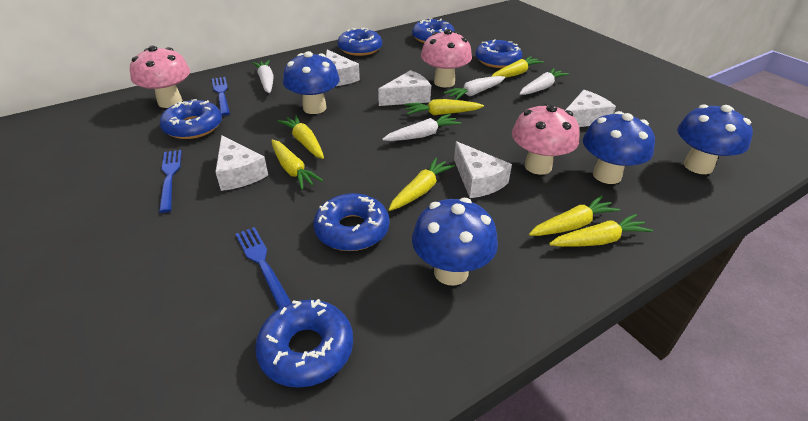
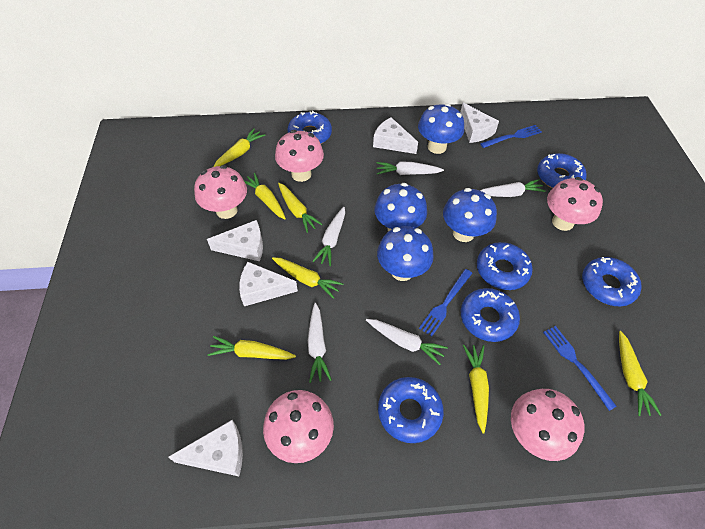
pink mushroom: [130,46,190,108] [421,29,472,88] [512,103,580,175] = 3 -> [194,165,247,219] [263,390,334,463] [275,130,324,182] [511,389,585,461] [547,177,603,231] = 5
white carrot: [252,60,274,93] [382,114,461,141] [443,76,505,100] [519,68,569,95] = 4 -> [308,303,332,383] [312,207,345,266] [366,319,448,365] [377,162,444,175] [480,179,546,197] = 5

